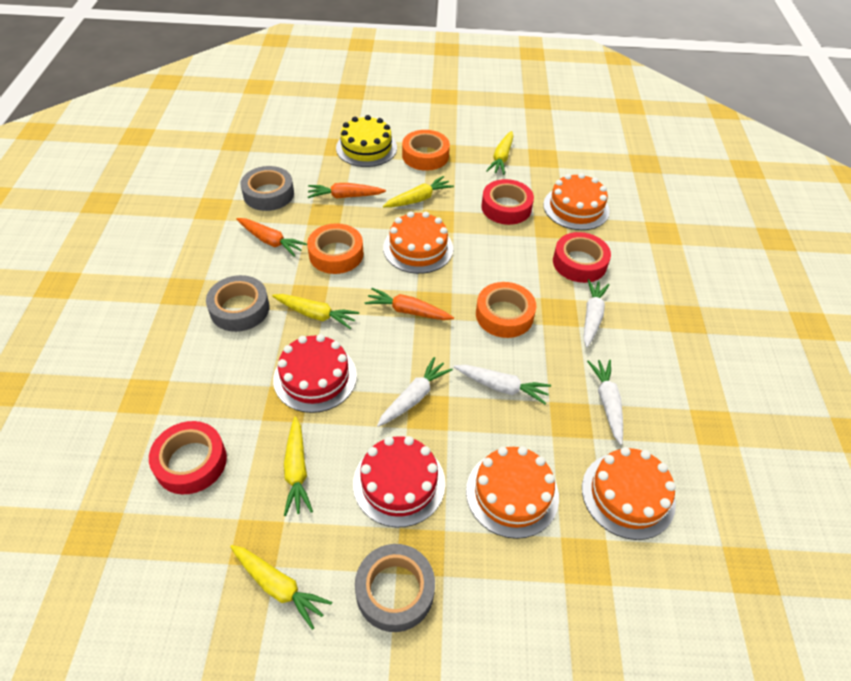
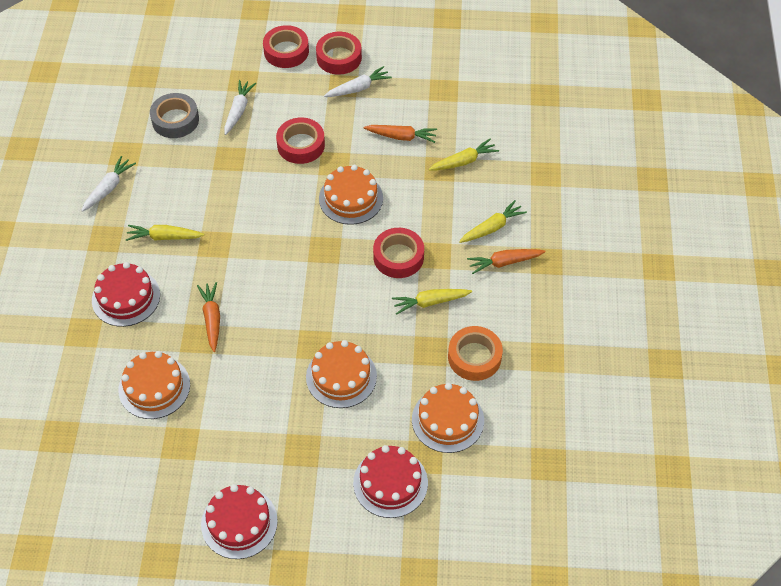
grey tape: [206,275,270,332] [241,166,294,211] [355,544,435,632] = 3 -> [150,93,199,138] = 1
orange tape: [307,223,363,274] [402,130,450,171] [476,282,536,338] = 3 -> [448,326,503,381] = 1
red cake: [273,334,357,413] [353,436,446,527] = 2 -> [92,262,160,327] [201,484,278,559] [353,445,428,518] = 3
red tape: [149,421,227,494] [481,179,534,225] [553,232,611,283] = 3 -> [263,25,309,68] [276,118,325,164] [316,32,362,75] [373,228,424,278] = 4
white carrot: [377,357,453,427] [454,365,551,405] [583,279,610,347] [587,360,623,445] = 4 -> [81,156,136,212] [224,80,256,135] [324,66,392,97] = 3
yellow cake: [336,115,397,167] = 1 -> none = 0
yellow carrot: [230,545,332,630] [272,294,359,329] [284,417,313,516] [383,176,454,208] [486,131,514,175] = 5 -> [126,225,204,241] [392,289,472,314] [429,138,499,171] [459,200,527,243] = 4

